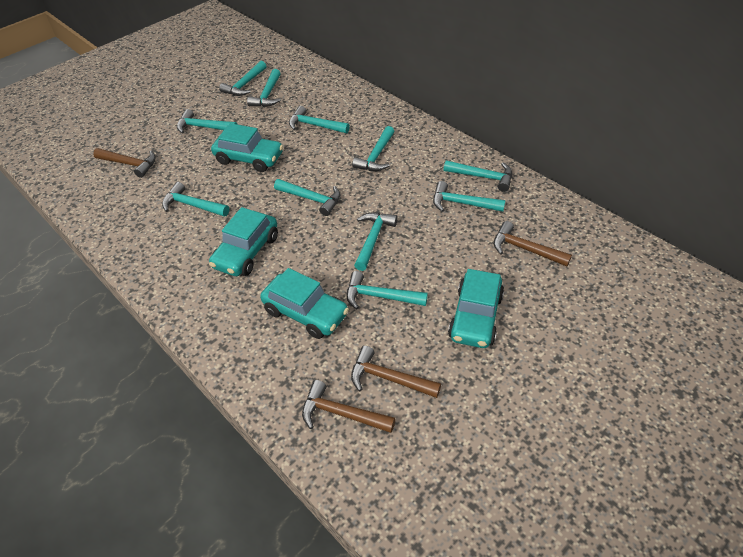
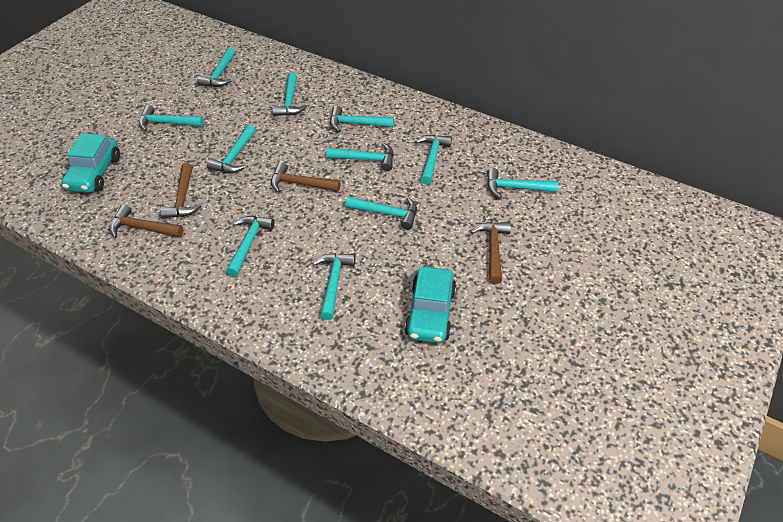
turquoise car: [209,207,278,276] [211,123,283,172] [260,268,349,339] [448,269,504,348] = 4 -> [61,133,120,193] [405,267,456,343] = 2

